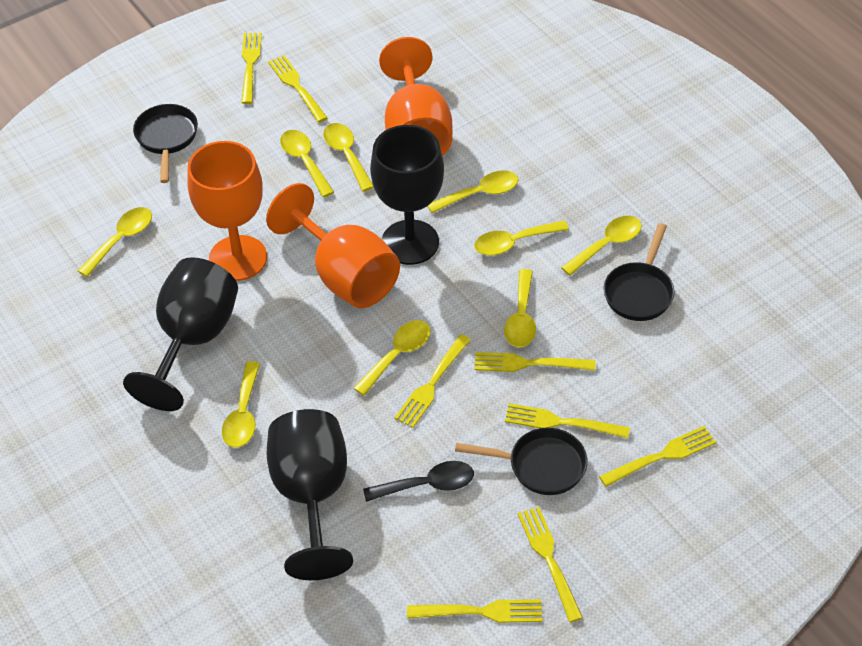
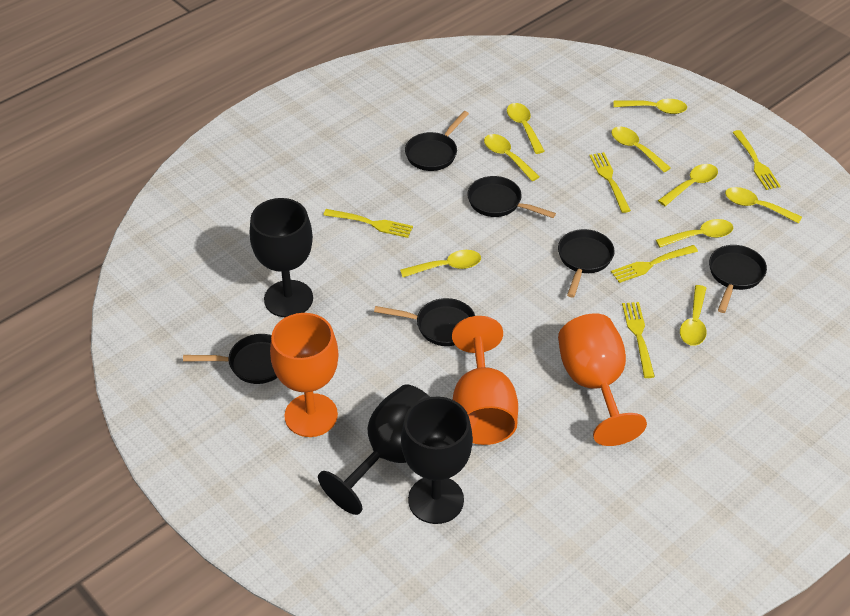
black pan: [133,104,198,183] [455,428,588,495] [604,223,674,321] = 3 -> [183,334,278,384] [374,298,475,346] [405,111,469,171] [467,176,556,218] [558,229,615,298] [709,245,767,313] = 6
black spoon: [363,461,474,502] = 1 -> none = 0
yellow fork: [241,33,262,104] [268,55,327,123] [394,334,471,428] [407,599,542,623] [474,352,595,372] [505,403,630,439] [518,507,583,622] [599,426,716,487] = 8 -> [323,209,413,238] [589,152,631,213] [611,245,698,283] [622,302,655,378] [732,130,781,190] = 5

